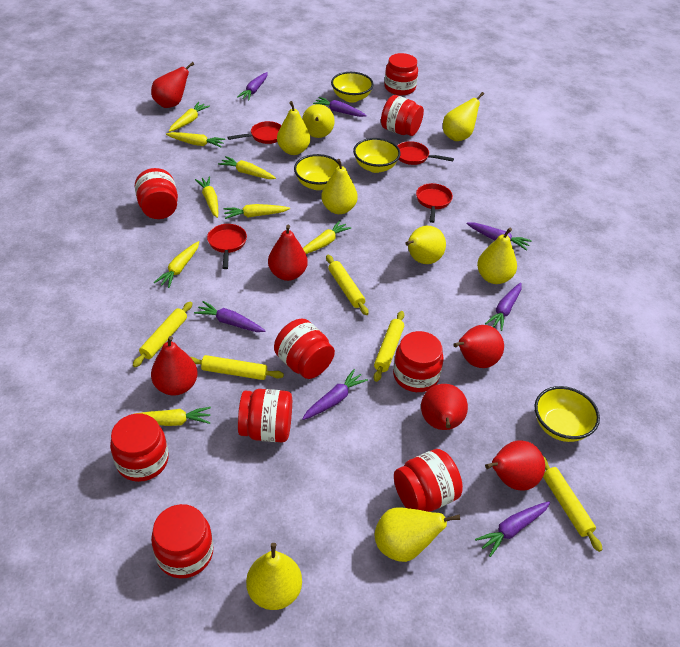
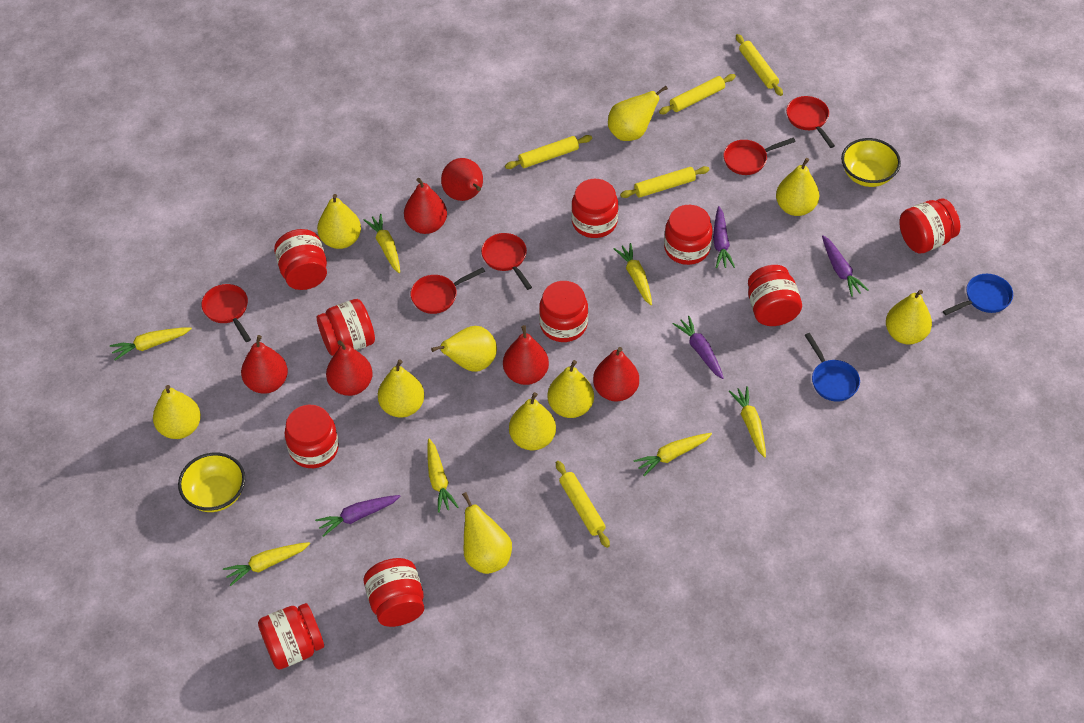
blue pan: none = 0 -> [805,333,860,402] [943,274,1013,315] = 2
purple carrot: [194,301,266,332] [237,72,268,101] [302,369,368,420] [313,97,367,117] [467,223,532,251] [475,501,550,557] [485,283,522,331] = 7 -> [315,495,400,537] [673,316,724,379] [713,206,735,268] [822,235,868,297] = 4
red jar: [110,414,169,482] [135,168,178,219] [151,504,213,578] [238,389,292,442] [274,319,335,379] [381,95,424,136] [384,53,418,95] [393,331,444,392] [394,449,463,512] = 9 -> [258,603,324,669] [274,229,327,290] [284,405,339,468] [317,299,375,356] [364,558,424,627] [539,281,588,342] [571,179,618,238] [664,205,713,265] [748,265,802,326] [899,199,960,254] = 10
red pan: [207,224,247,269] [228,121,281,144] [397,141,454,165] [416,183,453,223] = 4 -> [201,284,251,342] [410,267,485,314] [481,233,532,290] [723,137,796,175] [786,96,835,148] = 5
yellow bowl: [294,154,339,190] [331,72,374,103] [353,138,401,173] [535,386,600,442] = 4 -> [178,452,245,512] [841,138,901,187] = 2
yellow carrot: [134,407,211,426] [154,241,199,288] [166,132,225,147] [169,102,210,132] [195,177,218,218] [218,156,276,179] [223,204,290,219] [303,220,352,254] = 8 -> [110,327,192,360] [223,542,310,586] [364,214,400,273] [427,438,458,513] [613,243,652,305] [633,433,712,476] [729,386,766,458] = 7
yellow pear: [246,543,302,610] [277,101,310,155] [302,104,335,138] [321,159,358,214] [375,507,460,562] [405,226,446,264] [443,92,484,141] [477,228,517,284] = 8 -> [153,385,201,439] [317,194,361,249] [378,360,424,418] [431,326,497,372] [462,492,512,574] [509,392,556,450] [547,360,594,418] [608,86,668,141] [776,158,819,216] [886,290,932,344] = 10

